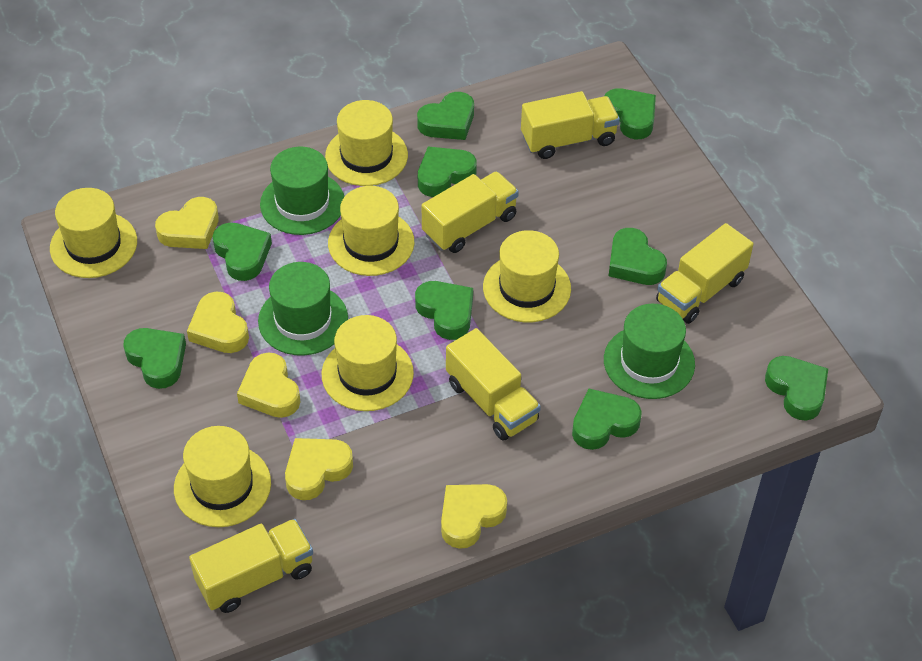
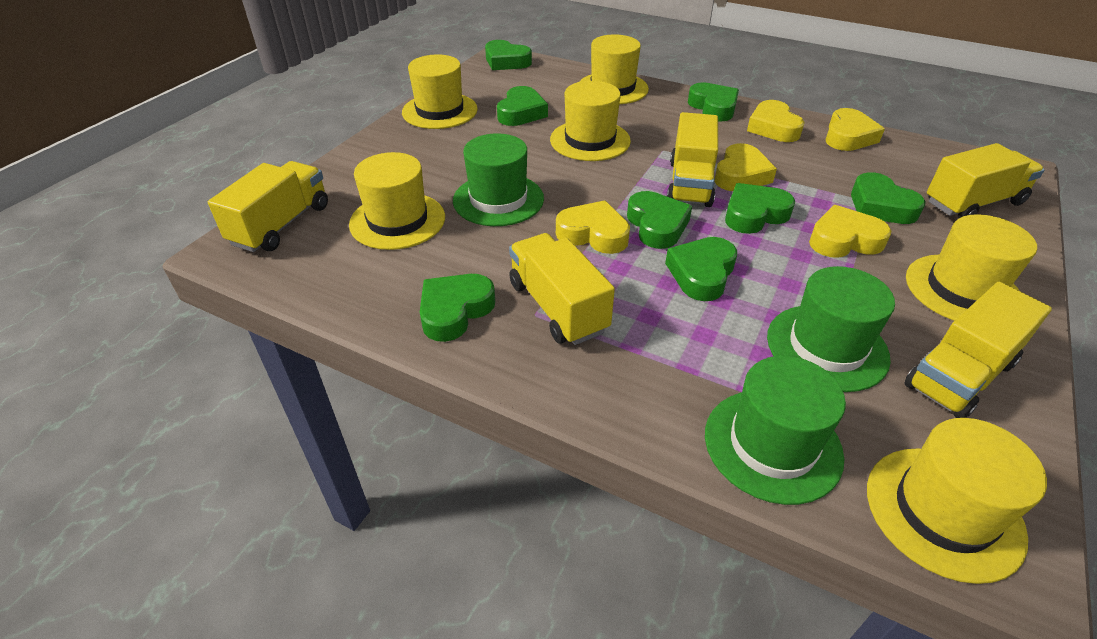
green heart: [123,328,186,389] [212,222,272,281] [415,281,473,340] [417,92,474,140] [418,146,477,197] [572,389,642,450] [604,88,656,139] [609,228,667,285] [765,356,828,421] = 9 -> [420,274,495,342] [485,40,532,70] [497,86,548,126] [627,191,692,249] [665,237,737,301] [688,82,739,122] [725,183,795,234] [851,172,925,224] = 8

